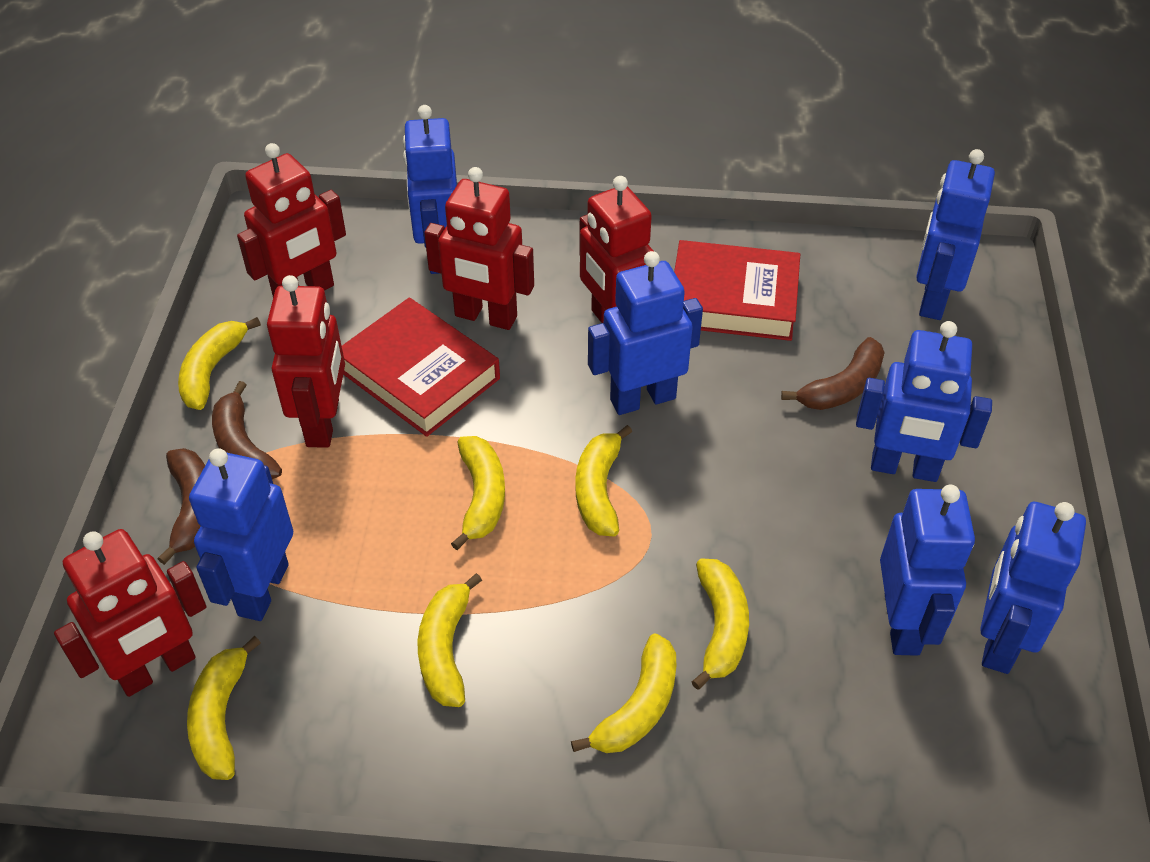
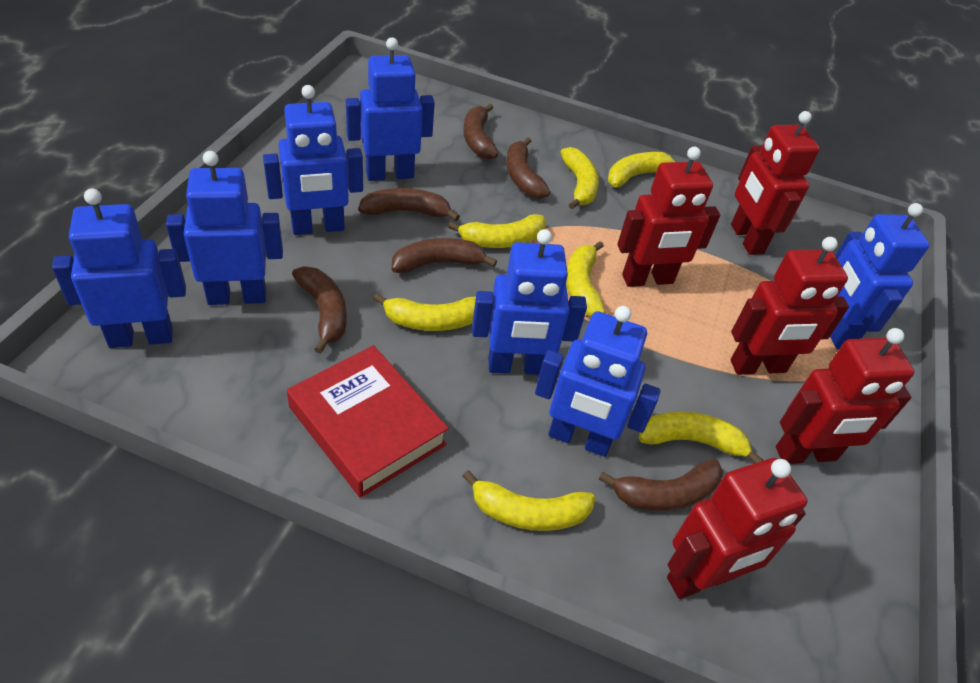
brown banana: [157,448,205,565] [212,381,282,479] [781,337,885,410] = 3 -> [292,266,347,354] [358,188,460,221] [392,238,497,273] [463,104,498,160] [506,137,550,199] [599,459,723,511] = 6
red book: [342,298,500,437] [674,240,800,341] = 2 -> [287,345,449,498] = 1

